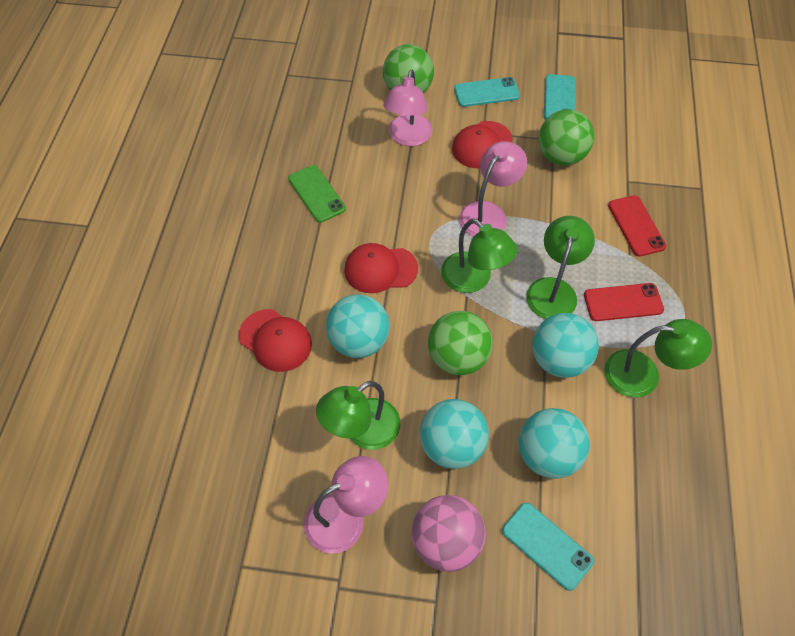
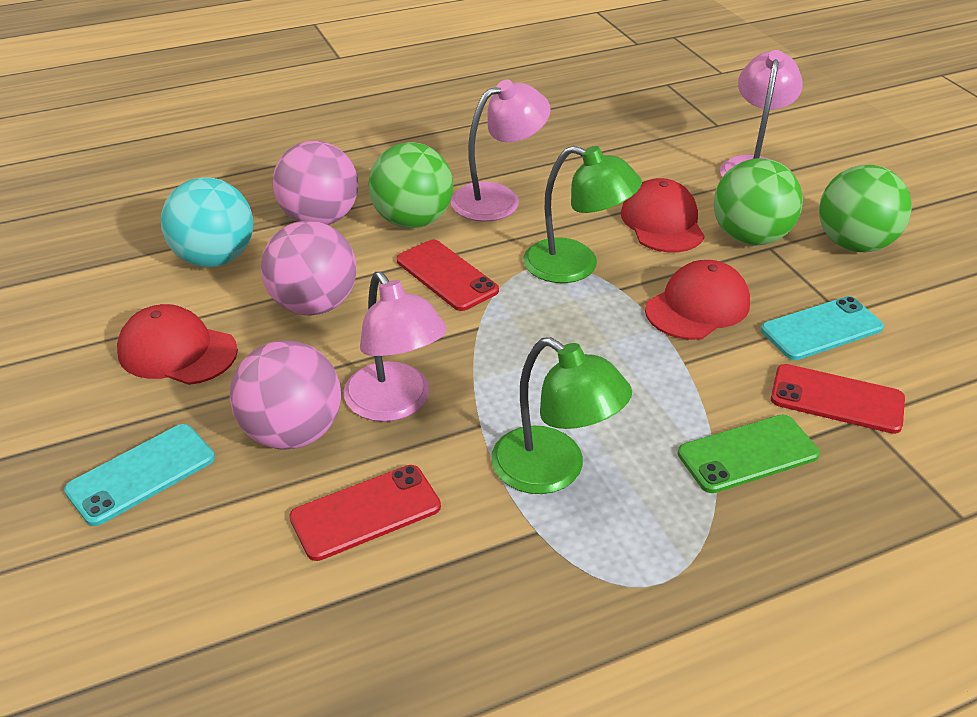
green lamp: [316,381,401,450] [441,218,518,293] [526,216,595,319] [605,319,712,397] = 4 -> [491,337,632,494] [524,146,642,283] = 2
pink ball: [412,495,486,572] = 1 -> [230,340,341,450] [261,221,357,315] [273,141,358,225] = 3
red phone: [584,283,664,321] [608,195,666,257] = 2 -> [289,465,441,561] [396,240,499,311] [771,364,905,434] = 3
turquoise ball: [326,294,390,358] [420,399,489,469] [519,408,590,479] [532,313,599,378] = 4 -> [161,177,253,267] = 1
turquoise phone: [454,77,520,107] [502,503,594,591] [544,74,576,120] = 3 -> [64,424,215,526] [761,296,884,360] = 2

